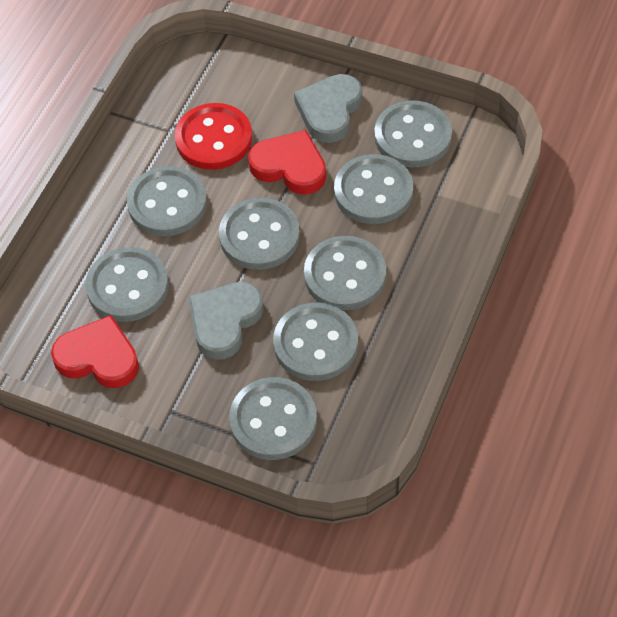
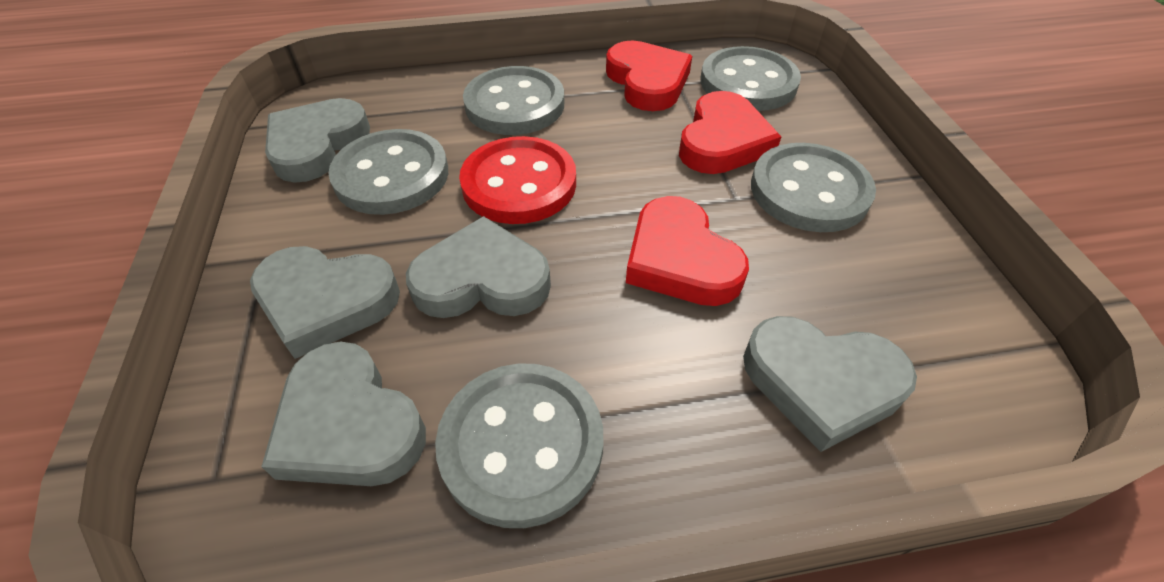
grey button: [85,247,169,322] [127,166,207,236] [219,197,300,270] [229,377,317,460] [273,302,358,381] [304,236,386,310] [334,154,413,224] [374,100,452,167] = 8 -> [328,129,448,215] [435,364,603,528] [463,66,564,135] [700,46,801,111] [751,143,876,232] = 5
grey heart: [188,282,264,360] [294,74,362,143] = 2 -> [250,246,400,359] [261,342,426,486] [265,98,370,183] [406,216,551,318] [743,316,917,452] = 5
red heart: [51,315,139,388] [248,130,326,195] = 2 -> [606,41,692,111] [626,196,749,306] [679,91,781,174] = 3

